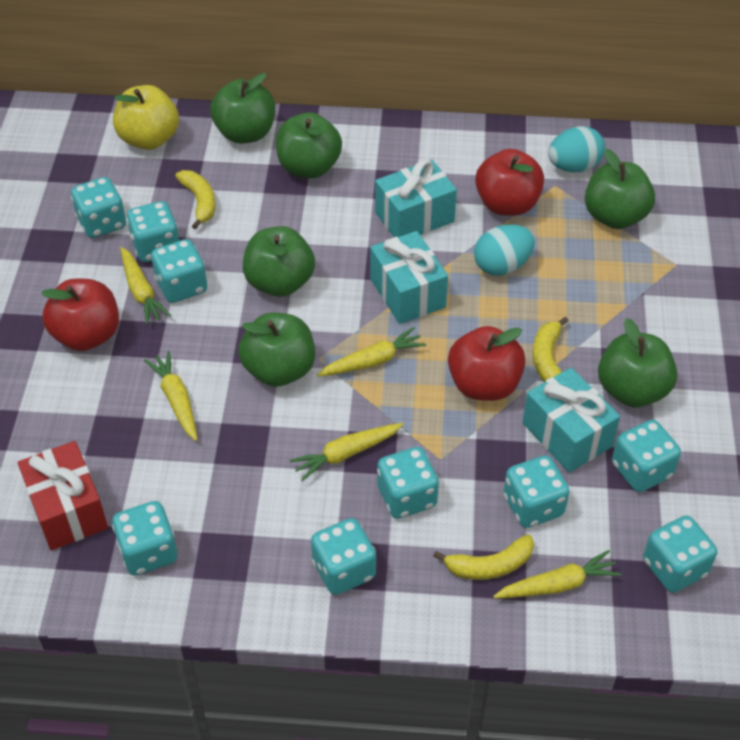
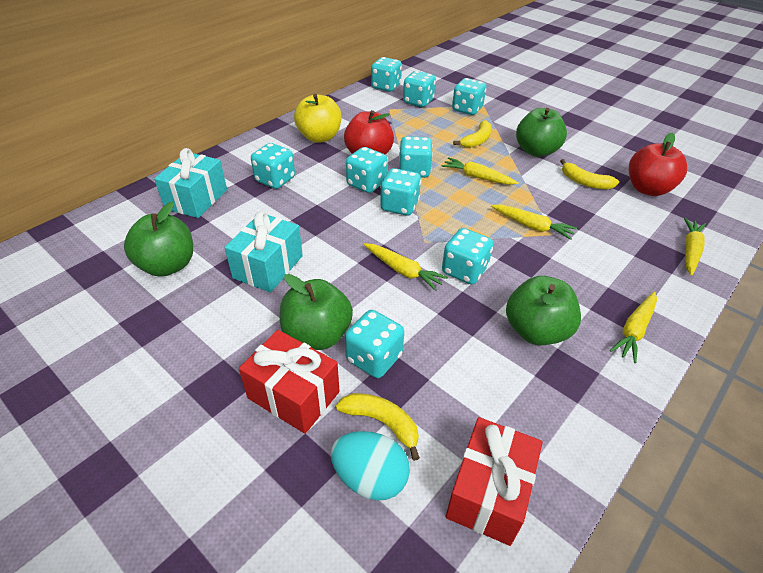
green apple: [210,73,275,144] [238,313,315,387] [243,226,315,297] [276,112,342,178] [585,149,655,229] [598,318,677,407] = 6 -> [124,202,193,277] [280,274,353,350] [506,276,581,345] [516,108,567,157] = 4
red apple: [41,279,119,351] [448,326,526,401] [475,149,544,216] = 3 -> [344,110,394,155] [629,133,687,196] = 2
red gift: [18,441,108,550] = 1 -> [239,330,340,434] [446,417,543,546] = 2
turquoise egg: [474,224,535,276] [548,126,605,172] = 2 -> [331,431,410,501] = 1
turquoise gift: [370,231,448,324] [375,159,457,237] [522,367,620,473] = 3 -> [154,148,227,218] [224,211,303,292] = 2

